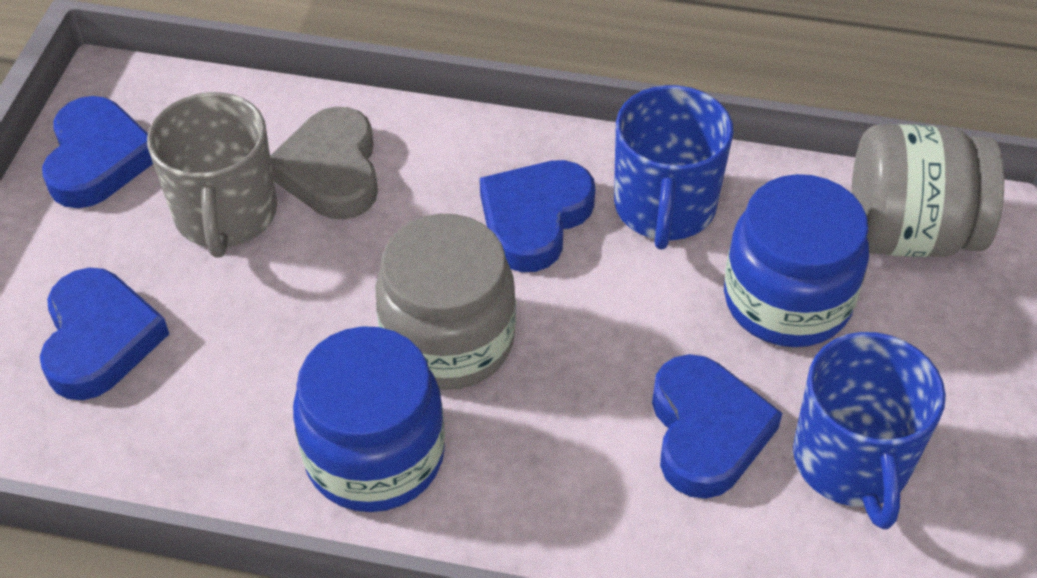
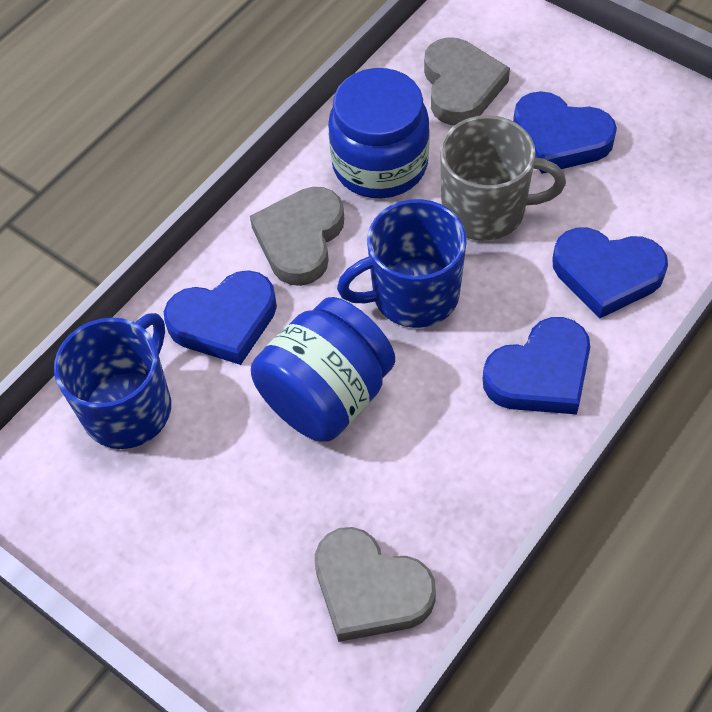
grey heart: [270,107,378,219] = 1 -> [250,187,344,286] [315,527,436,642] [424,37,510,125] = 3
grey jar: [375,214,516,390] [851,124,1004,257] = 2 -> none = 0

